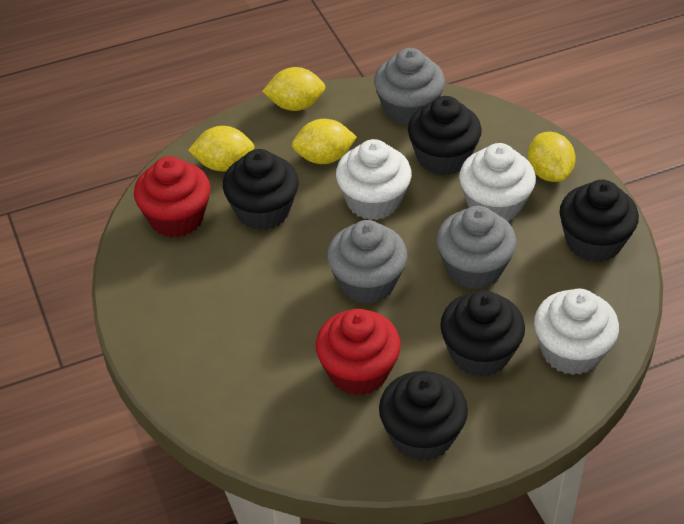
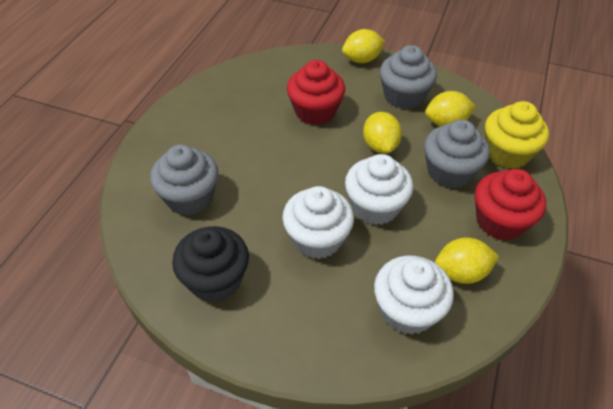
black cupcake: [223,149,299,230] [379,371,468,461] [408,96,482,175] [440,290,525,377] [560,180,639,262] = 5 -> [172,226,249,302] = 1
yellow cupcake: none = 0 -> [485,101,549,169] = 1

